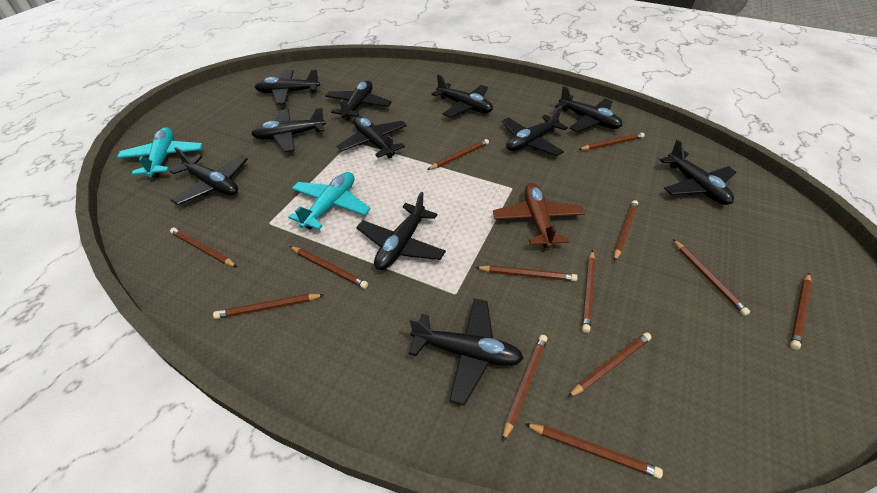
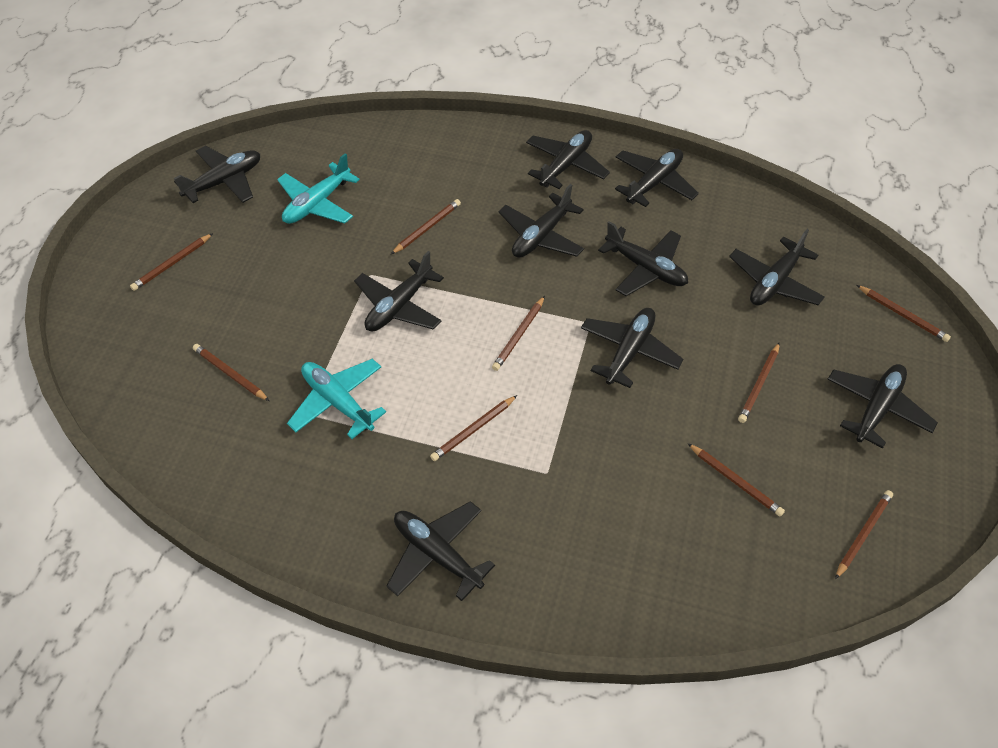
black plane: [170,147,248,205] [251,107,326,152] [254,69,320,105] [325,81,392,121] [337,116,407,158] [356,192,446,270] [409,298,524,406] [432,74,493,118] [502,106,568,156] [555,86,623,132] [660,139,736,205] = 11 -> [174,146,260,203] [354,251,444,331] [387,501,495,601] [498,184,584,258] [526,130,610,189] [581,308,684,388] [598,221,688,296] [615,149,699,207] [729,229,825,306] [827,364,938,449] = 10
brown pencil: [170,228,237,267] [213,294,324,319] [290,246,368,289] [427,139,489,170] [475,265,578,281] [502,335,548,442] [524,423,663,478] [568,332,651,397] [578,133,645,150] [582,250,595,333] [614,200,638,262] [673,239,750,316] [790,273,812,349] = 13 -> [130,233,213,291] [193,344,269,401] [391,199,461,254] [430,395,517,461] [492,296,545,371] [687,443,785,516] [738,342,780,423] [835,490,893,579] [857,285,951,342] = 9
brown plane: [493,183,585,248] = 1 -> none = 0

